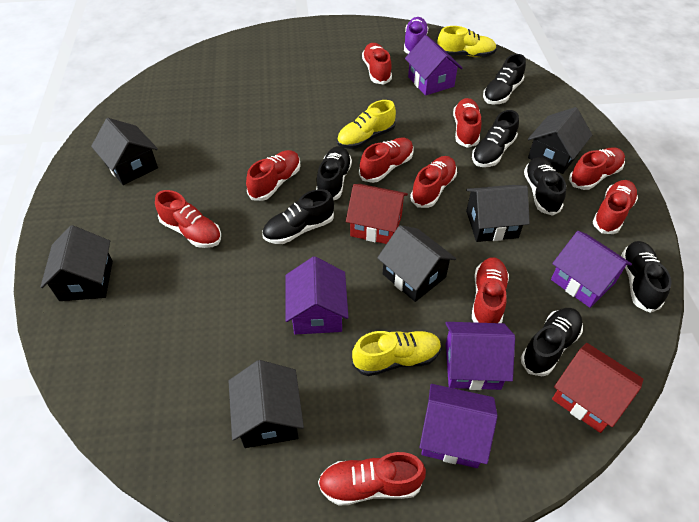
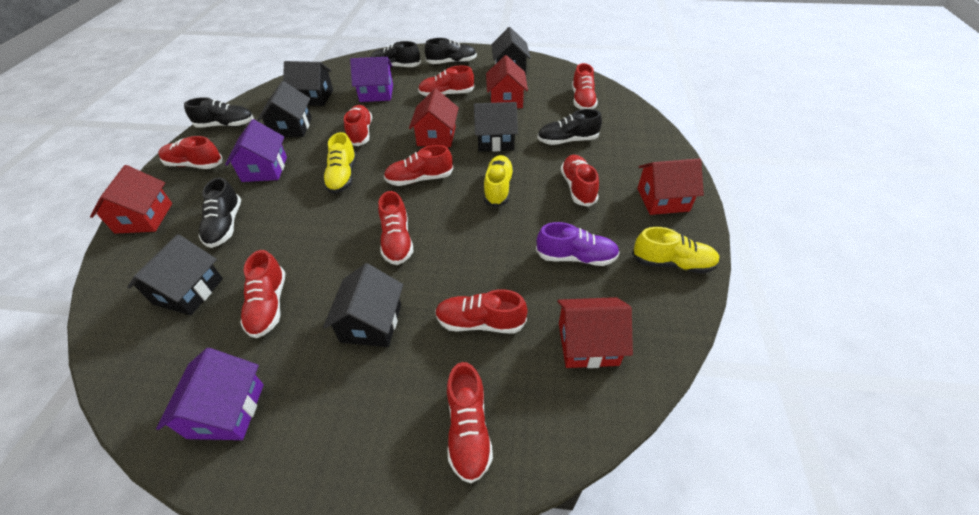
black shoe: [262,189,334,244] [316,146,352,200] [472,110,519,167] [483,54,526,104] [521,308,583,376] [524,157,566,216] [621,241,672,313] = 7 -> [184,97,254,128] [199,177,241,248] [370,41,421,68] [425,38,477,64] [537,109,602,145] = 5
purple house: [285,257,348,334] [405,35,462,96] [420,384,498,468] [445,322,515,390] [551,231,632,308] = 5 -> [156,348,264,440] [225,119,287,182] [350,57,393,102] = 3
red house: [346,184,408,244] [552,343,644,433] = 2 -> [90,165,172,234] [409,89,459,147] [486,55,528,108] [557,297,633,368] [637,158,704,215] = 5

